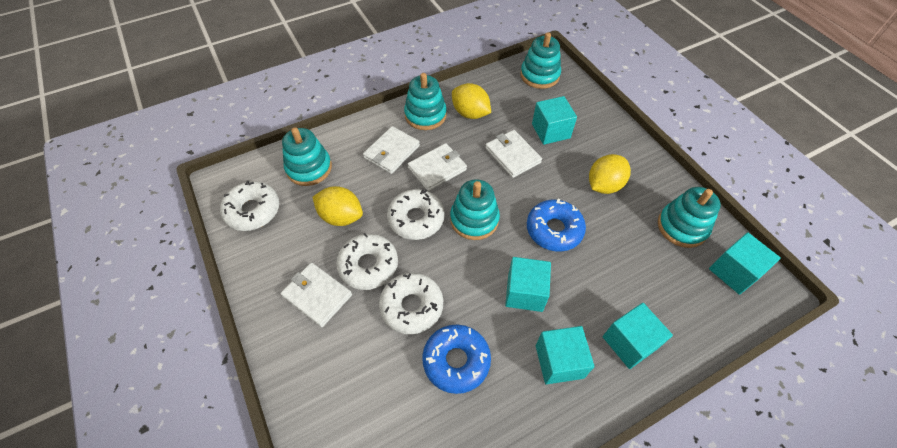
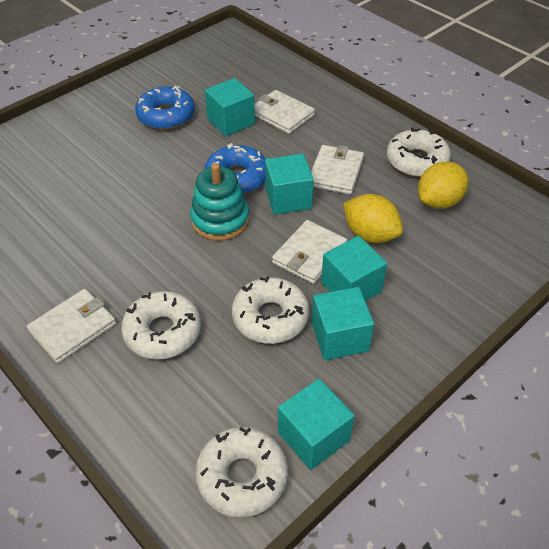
turquoise stacking toy: [282,127,332,186] [404,73,447,130] [450,179,500,240] [520,32,561,89] [658,187,721,248] = 5 -> [190,163,250,241] = 1
yellow lemon: [313,186,363,226] [452,83,491,119] [589,154,631,194] = 3 -> [343,194,403,243] [418,161,468,209] = 2

